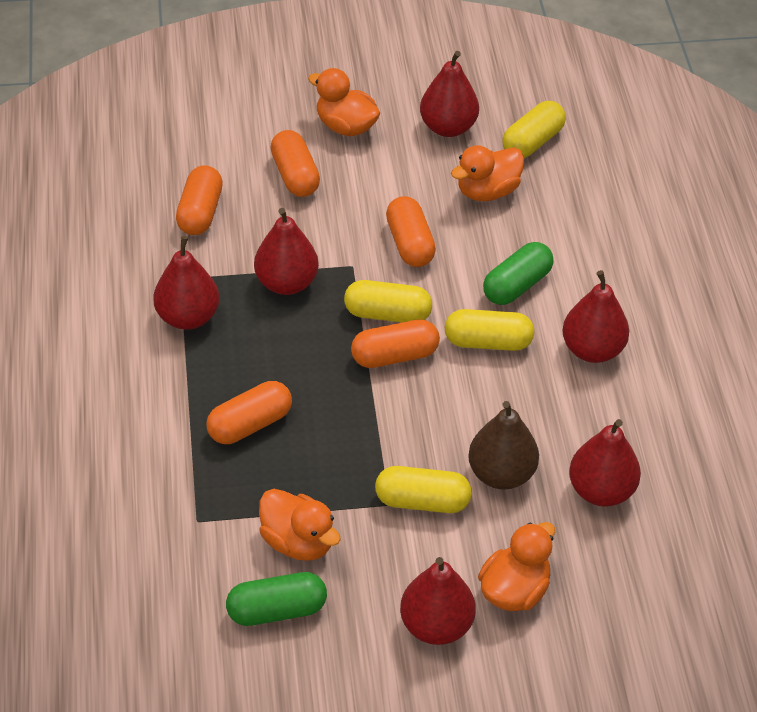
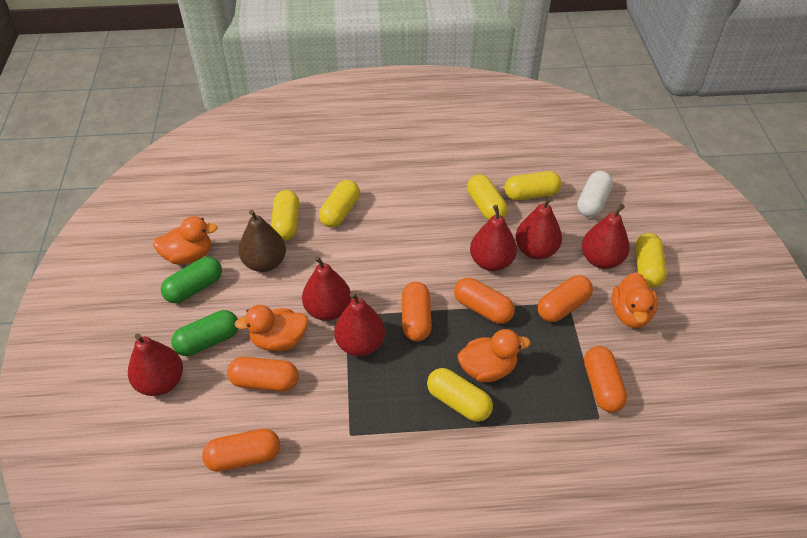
orange capsule: [176,166,223,235] [206,381,292,444] [270,130,320,197] [351,319,440,368] [386,196,436,267] = 5 -> [202,429,280,472] [227,357,299,392] [402,282,432,341] [454,278,515,324] [538,275,593,322] [584,346,627,412] = 6
white capsule: none = 0 -> [577,171,613,217] = 1
yellow capsule: [344,280,432,322] [375,466,472,513] [445,309,534,351] [502,101,566,158] = 4 -> [271,190,299,241] [319,180,360,227] [427,368,493,422] [467,174,507,220] [504,171,562,200] [635,233,667,288] = 6

